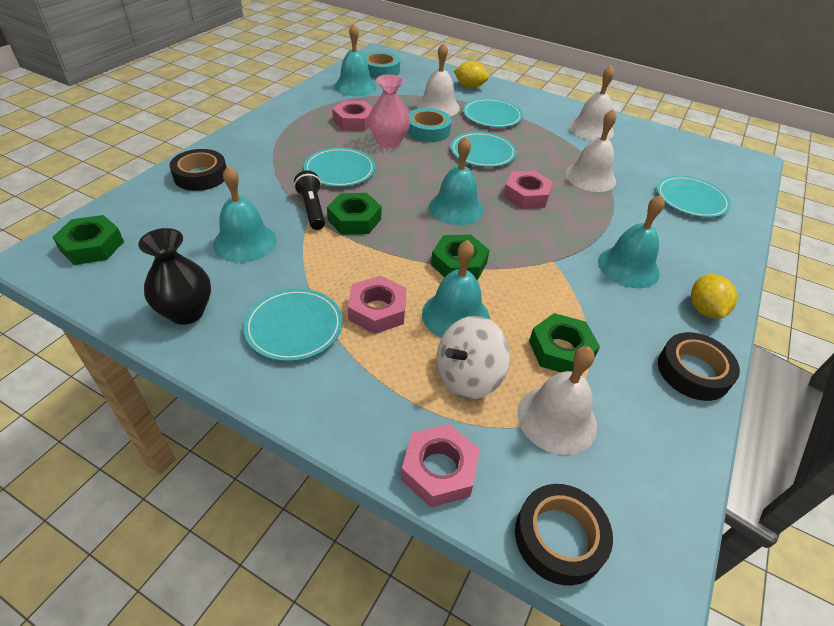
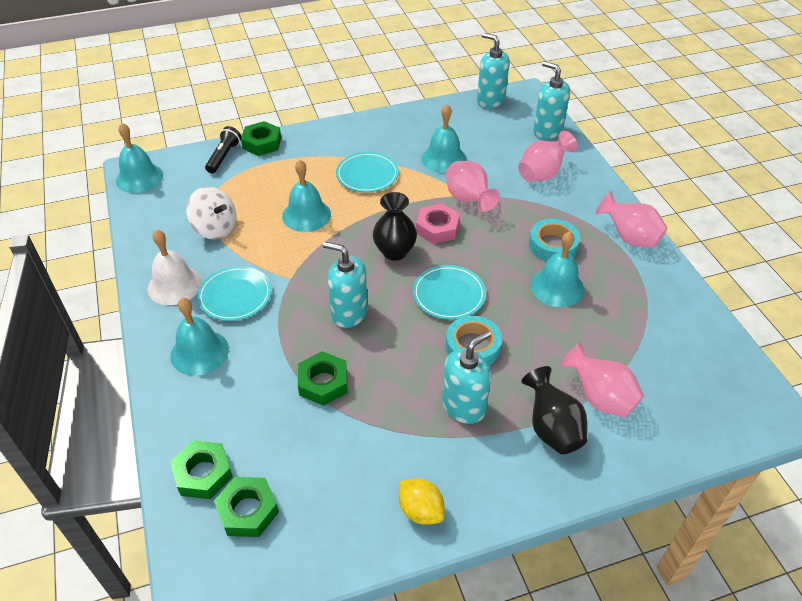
black tape: [169,149,227,191] [515,484,613,586] [658,332,740,401] = 3 -> none = 0
black vase: [138,228,211,325] = 1 -> [373,192,417,261] [522,366,587,454] = 2
pink nut: [332,100,373,131] [348,275,406,334] [401,424,480,507] [503,171,553,209] = 4 -> [416,203,460,244] = 1
pink vase: [368,74,410,148] = 1 -> [446,161,500,212] [518,130,578,182] [560,342,644,418] [596,191,668,248] = 4
turquoise plate: [243,288,343,361] [304,147,375,187] [450,132,516,167] [463,98,523,128] [657,176,731,218] = 5 -> [197,266,272,321] [336,152,399,192] [413,265,486,320] = 3
turquoise soap dispenser: none = 0 -> [323,242,368,328] [442,330,491,424] [477,33,510,108] [533,61,570,139] = 4
white bell: [416,42,460,116] [517,346,597,455] [565,109,616,192] [569,65,614,140] = 4 -> [148,230,202,305] = 1
yellow lemon: [454,61,489,88] [691,274,737,318] = 2 -> [399,478,445,525] = 1

